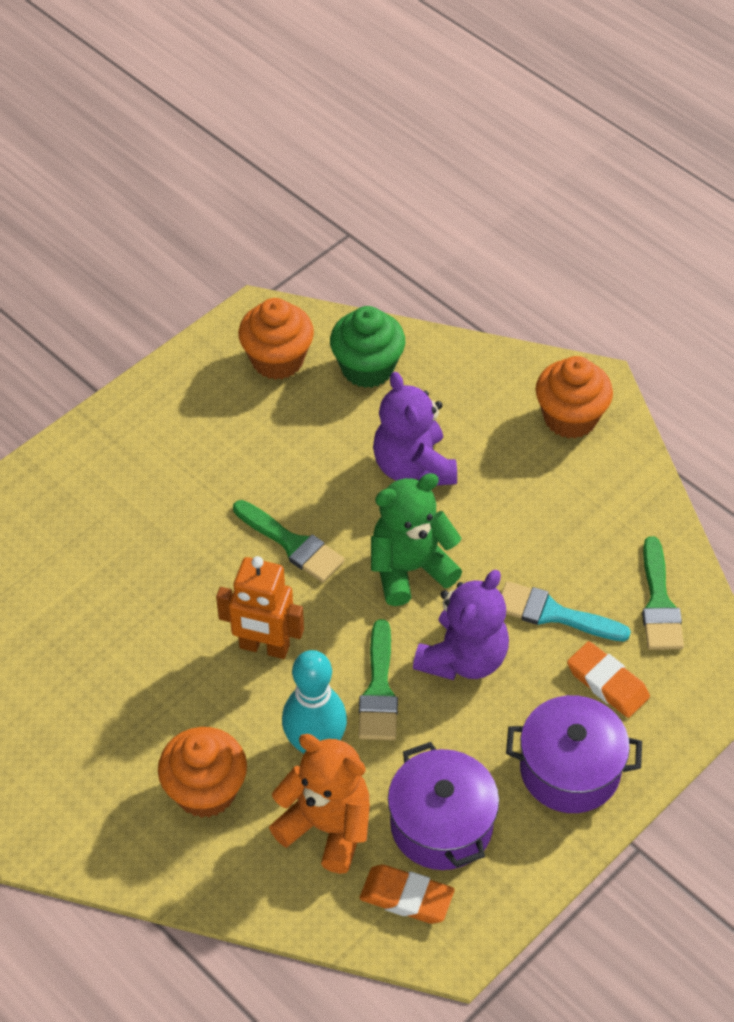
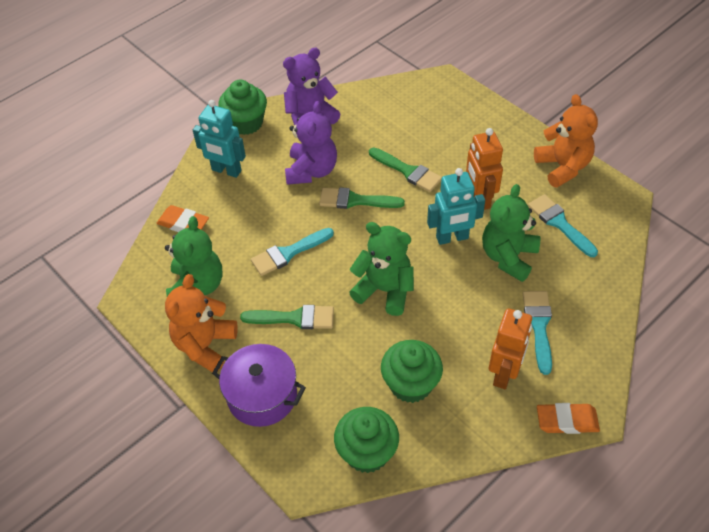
green cupcake: [330,306,405,388] = 1 -> [218,80,267,135] [334,407,399,473] [381,340,443,403] = 3
green teddy bear: [371,473,462,606] = 1 -> [165,216,222,297] [349,222,414,316] [482,184,540,282] = 3
orange cupcake: [158,727,247,818] [238,298,314,380] [536,356,613,439] = 3 -> none = 0
orange robot: [216,556,304,659] = 1 -> [466,128,503,210] [489,308,532,389] = 2
orange teddy bear: [269,734,370,874] = 1 -> [165,274,238,372] [534,94,598,188] = 2
purple pot: [388,742,499,870] [506,695,642,813] = 2 -> [212,344,306,427] = 1
turquoise bowling pin: [282,650,347,754] = 1 -> none = 0
turquoise brush: [501,581,631,641] = 1 -> [251,228,334,276] [523,291,552,375] [528,194,598,257] = 3
turquoise robot: none = 0 -> [193,100,246,178] [427,168,485,245] = 2

